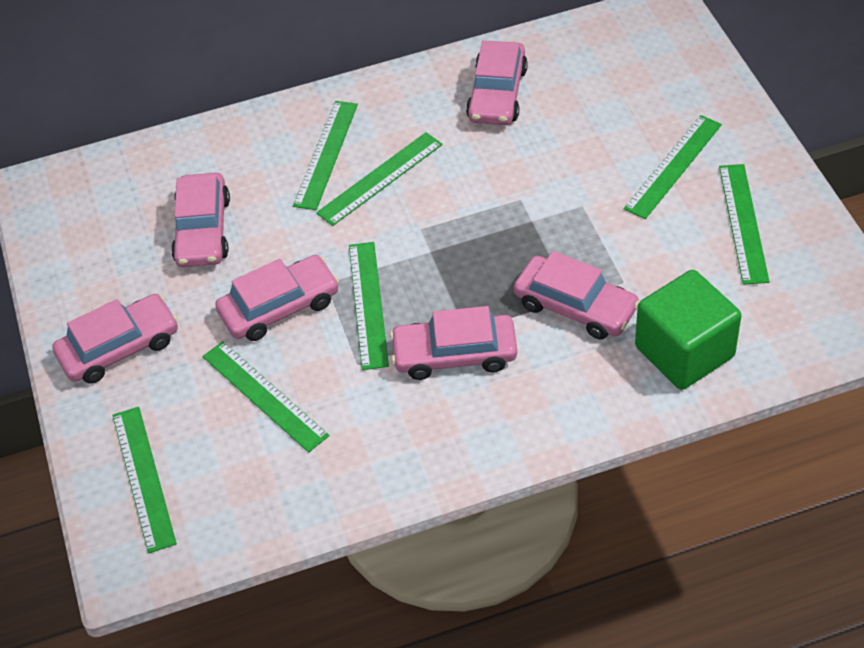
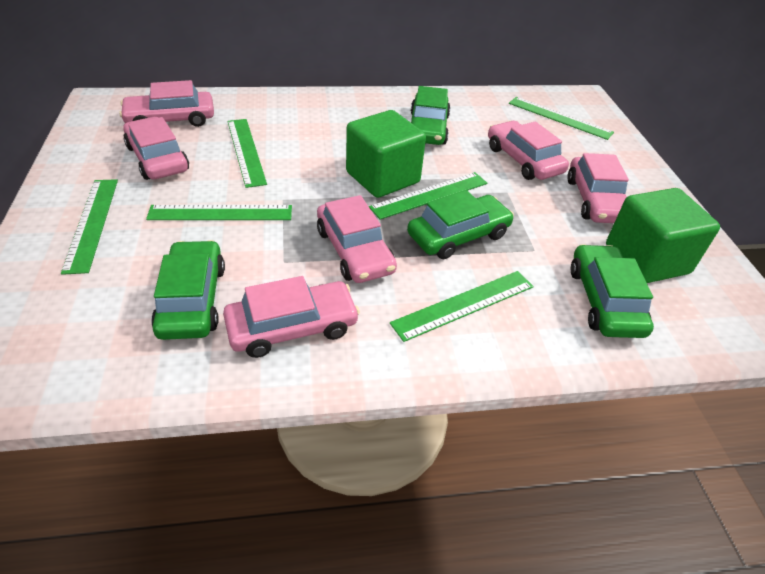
green car: none = 0 -> [151,240,225,340] [407,190,514,259] [411,86,451,145] [571,244,654,338] = 4
green cube: [635,270,741,390] = 1 -> [346,110,426,198] [606,188,720,283] = 2
green ruler: [112,407,177,553] [202,341,329,453] [293,101,358,210] [316,132,443,226] [349,242,389,370] [624,115,722,219] [719,164,770,285] = 7 -> [61,179,118,275] [146,205,292,220] [227,119,267,188] [369,172,487,220] [390,271,534,342] [509,97,614,140] = 6

